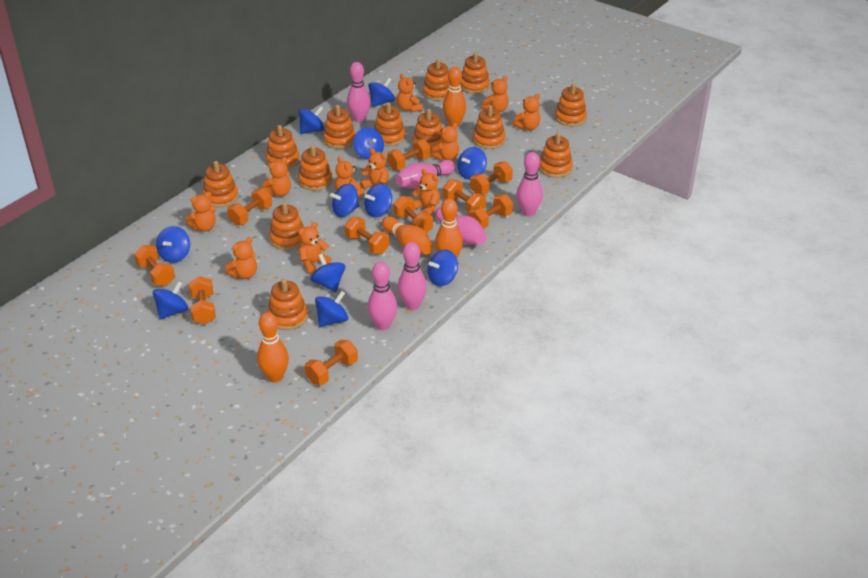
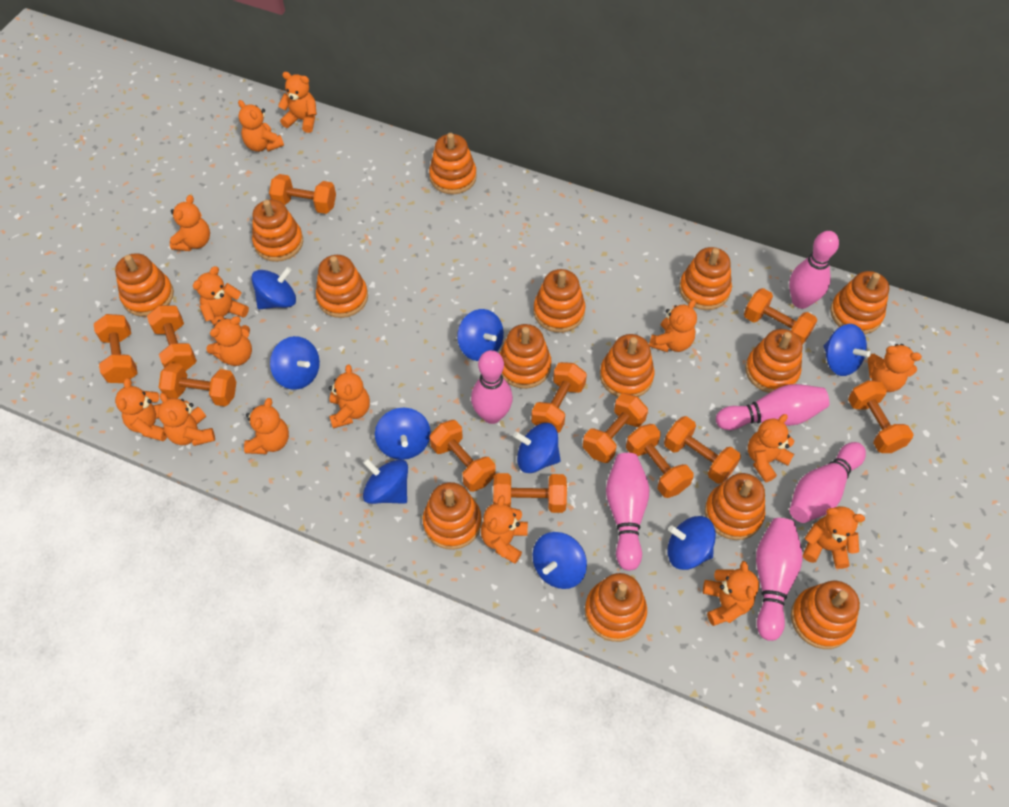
blue spinning top: [153,281,188,320] [156,226,190,263] [299,106,324,134] [310,254,345,292] [315,291,348,327] [330,184,359,217] [353,127,384,160] [364,184,392,218] [368,78,395,107] [427,250,458,286] [457,147,487,180] = 11 -> [252,267,296,309] [270,336,320,390] [363,458,408,504] [375,408,431,460] [457,309,504,361] [513,423,561,473] [533,532,587,589] [667,516,716,570] [824,324,871,376] = 9
orange bowling pin: [257,312,289,383] [382,216,433,255] [435,198,463,258] [443,67,466,127] = 4 -> none = 0
orange dumbbell: [134,245,175,286] [189,276,216,324] [227,188,272,226] [305,340,358,385] [345,217,389,254] [387,139,431,170] [394,196,433,233] [443,179,486,213] [469,194,513,229] [470,161,513,195] = 10 -> [94,314,138,383] [147,305,197,371] [159,363,236,406] [269,174,336,214] [430,420,496,492] [493,473,567,513] [531,362,587,433] [583,393,648,463] [626,424,694,498] [664,416,741,484] [744,288,817,345] [848,380,914,453] = 12
orange stacking toy: [202,161,238,207] [266,125,300,169] [267,279,308,330] [269,202,304,250] [298,145,332,191] [323,105,356,149] [374,102,406,146] [412,109,443,151] [423,59,450,101] [460,52,490,94] [473,105,506,149] [539,133,573,178] [555,83,587,126] = 13 -> [115,253,174,317] [252,200,303,262] [316,255,368,318] [423,482,482,550] [429,133,477,194] [499,324,551,389] [534,269,585,333] [585,573,647,642] [600,334,655,397] [679,247,732,310] [705,473,765,540] [745,329,802,393] [791,581,860,649] [830,271,889,334] = 14
orange teddy bear: [185,192,216,232] [225,237,257,279] [262,157,291,196] [298,222,332,273] [335,157,364,197] [360,148,389,189] [397,74,423,112] [412,169,440,215] [431,123,459,161] [481,76,509,112] [512,94,540,130] = 11 -> [115,378,167,441] [158,393,215,446] [170,195,210,251] [193,266,249,327] [206,316,252,366] [238,100,284,152] [244,398,289,454] [278,72,317,133] [329,364,370,428] [481,495,528,564] [649,300,697,352] [703,561,759,626] [748,414,794,483] [803,506,865,569] [868,344,922,392] = 15

